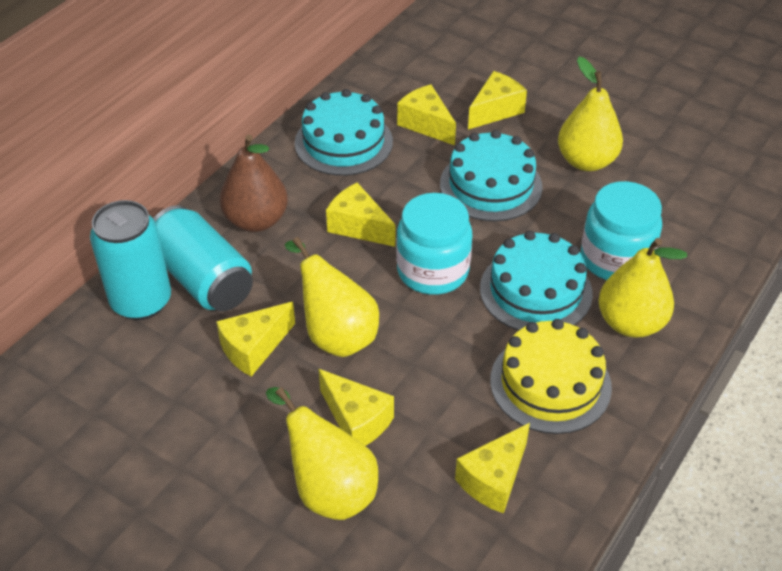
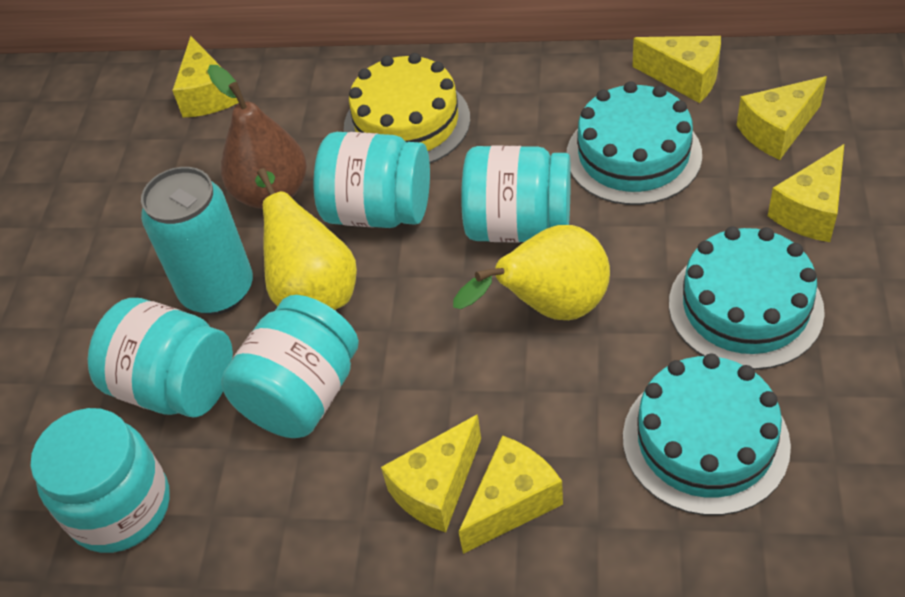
turquoise can: [90,200,171,320] [153,205,253,311] = 2 -> [141,167,253,315] = 1
turquoise jar: [396,193,472,295] [581,181,662,280] = 2 -> [31,408,170,553] [88,298,233,418] [221,295,359,438] [314,132,430,228] [461,146,571,243] = 5
yellow pear: [266,387,378,520] [285,237,379,357] [558,57,623,171] [599,238,687,338] = 4 -> [255,168,357,310] [453,225,610,320] = 2

